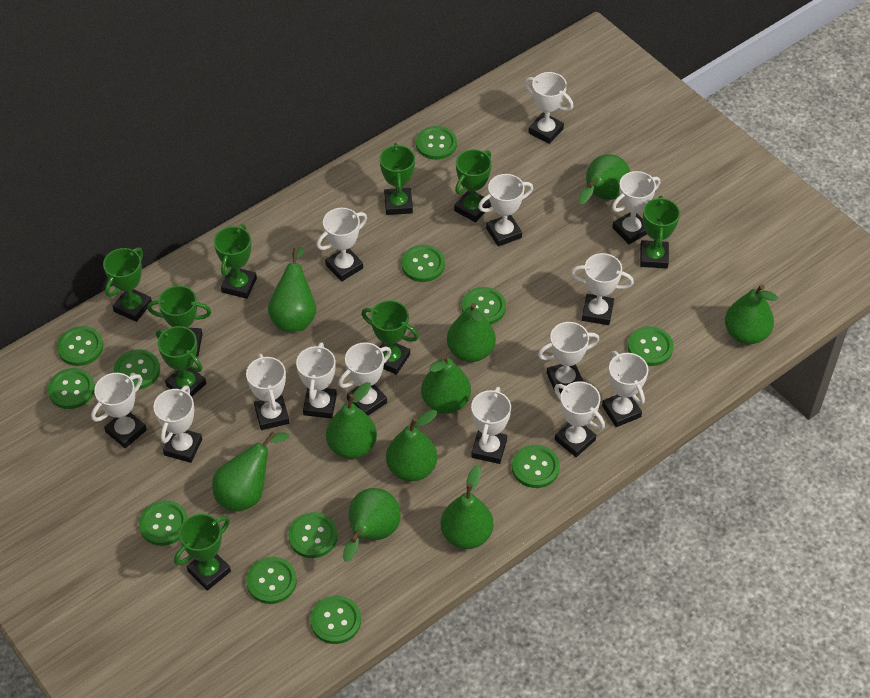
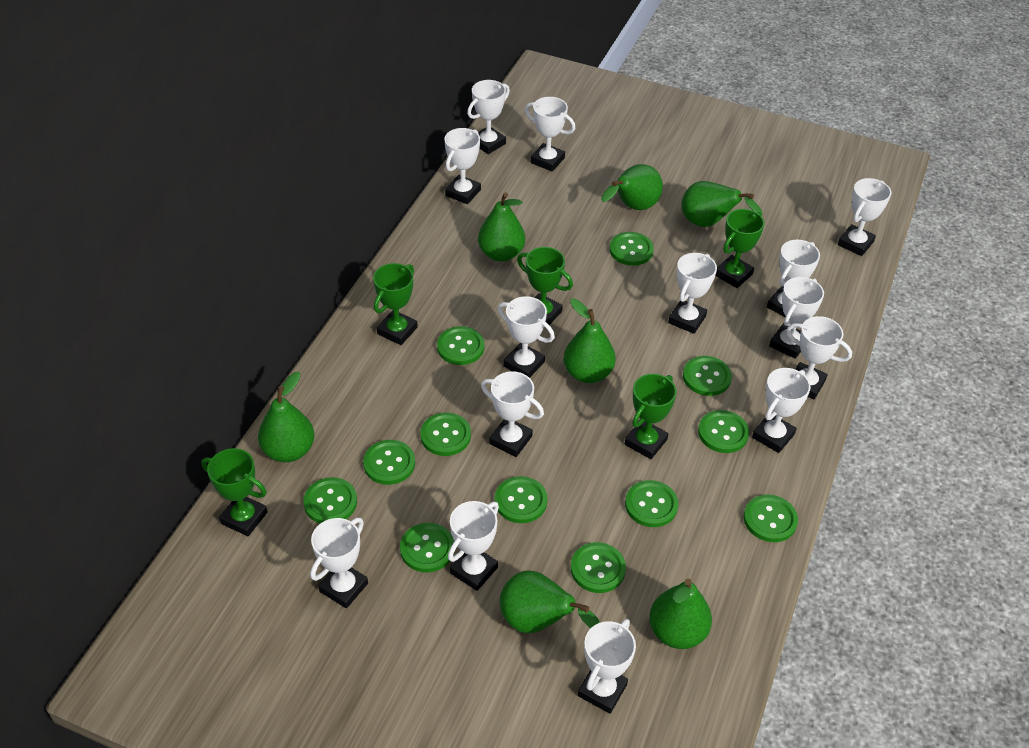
green pear: [212,431,289,512] [268,247,316,331] [326,382,377,459] [343,488,401,562] [386,410,437,481] [421,354,471,414] [441,465,493,549] [447,303,496,362] [578,154,630,204] [725,284,778,344] = 10 -> [258,372,314,462] [478,192,525,262] [500,570,600,633] [563,298,616,383] [601,164,663,210] [649,578,712,649] [681,181,762,227] = 7
green trophy: [103,247,152,322] [147,285,211,357] [156,326,206,397] [174,514,231,591] [214,224,257,299] [361,300,419,375] [379,143,415,215] [454,149,492,222] [640,196,680,269] = 9 -> [201,448,267,536] [373,263,418,345] [517,247,573,325] [625,374,676,459] [715,209,765,288] = 5

